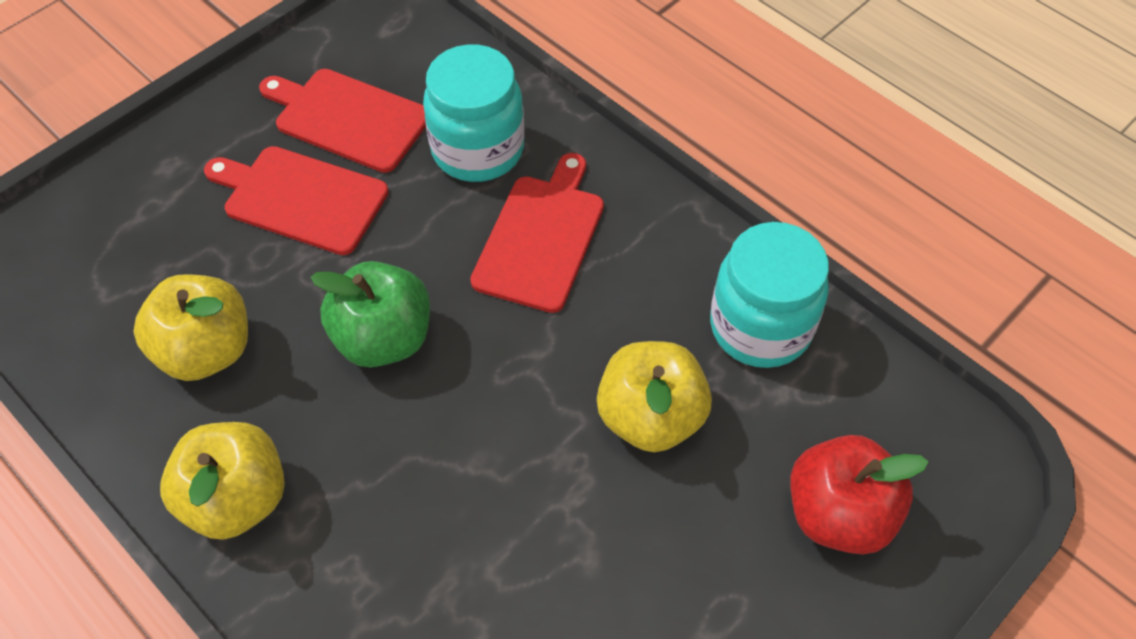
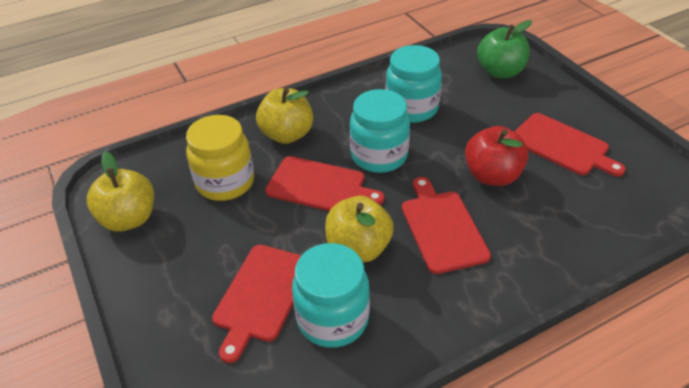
red cutting board: [204,146,389,255] [259,69,426,173] [470,153,604,313] = 3 -> [212,245,302,363] [265,156,385,211] [402,177,491,274] [514,113,626,176] = 4
turquoise jar: [423,44,524,182] [710,222,829,368] = 2 -> [292,243,370,348] [350,89,410,173] [386,45,442,123] = 3
yellow jar: none = 0 -> [186,115,254,201] = 1

